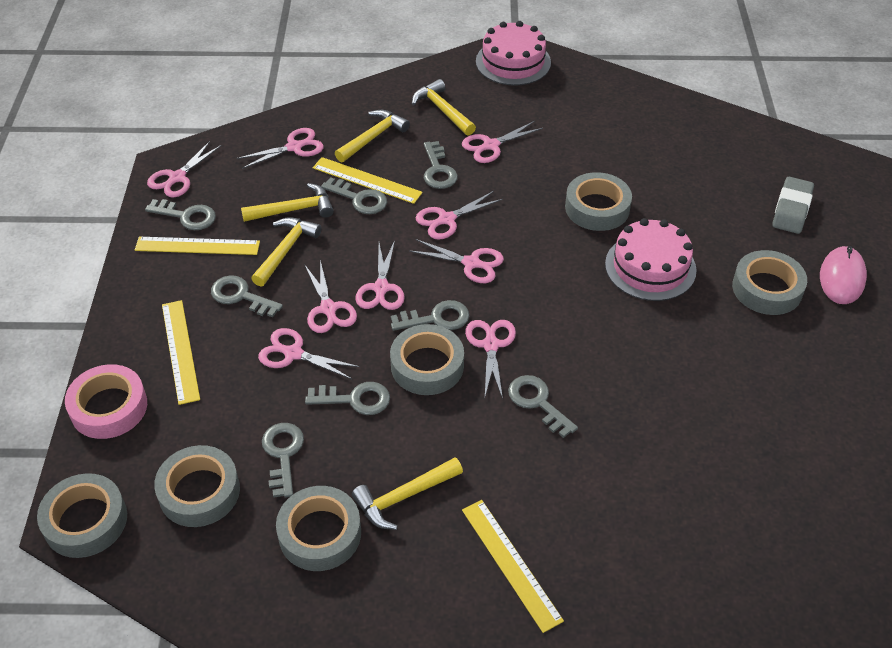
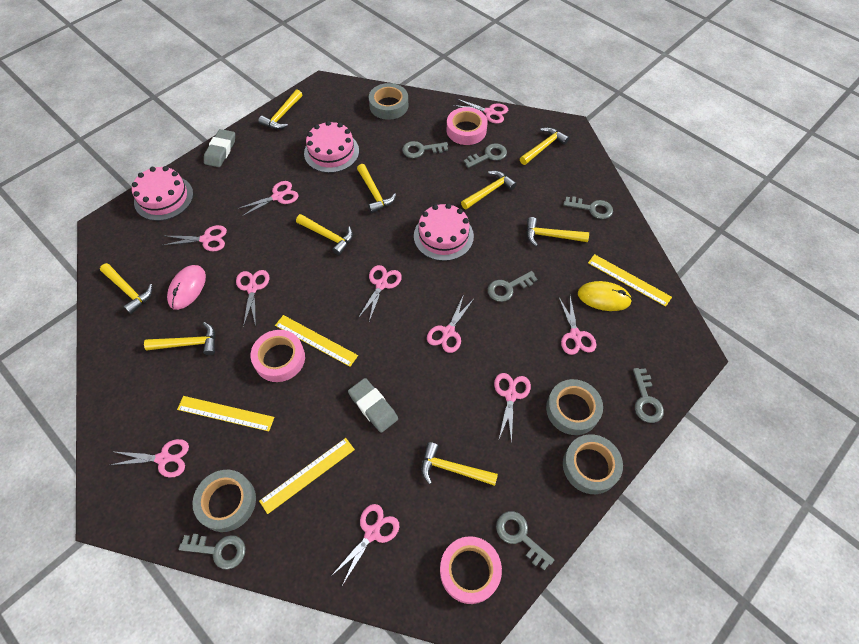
grey eraser: [772,177,814,234] = 1 -> [204,129,235,167] [348,378,398,433] = 2
grey key: [145,199,216,230] [211,275,283,317] [262,423,304,498] [305,382,390,415] [321,177,387,214] [391,300,469,331] [424,141,458,189] [508,375,578,438] = 8 -> [178,534,245,570] [402,141,448,158] [464,143,507,168] [488,271,537,302] [496,511,554,570] [563,196,613,219] [633,368,664,423] = 7
grey tape: [37,473,127,558] [154,445,240,527] [276,486,361,571] [390,324,464,395] [565,172,632,231] [732,250,807,315] = 6 -> [193,470,256,532] [369,83,408,120] [546,379,603,435] [563,434,623,494] = 4
pink cake: [476,21,551,86] [605,218,697,301] = 2 -> [132,166,193,221] [304,121,359,173] [414,203,474,261] = 3
pink scissors: [147,141,222,198] [237,128,324,169] [258,328,360,379] [304,260,357,333] [356,240,405,310] [410,239,504,283] [415,191,503,240] [462,121,543,163] [465,320,516,399] = 9 -> [111,439,189,478] [164,225,227,251] [236,270,269,327] [237,181,298,217] [331,504,399,586] [358,265,402,322] [427,295,474,353] [453,99,508,124] [494,373,531,444] [558,296,596,355] = 10
pink tape: [65,364,147,439] = 1 -> [251,330,305,382] [440,536,502,604] [447,107,488,145] = 3
yellow hammer: [241,183,334,222] [251,217,322,287] [335,110,410,162] [352,457,463,530] [412,79,476,136] = 5 -> [100,263,152,314] [144,322,216,355] [258,89,303,129] [296,214,353,255] [357,164,396,213] [421,442,498,486] [461,171,517,210] [520,127,569,165] [526,217,589,247] = 9
yellow mouse: none = 0 -> [578,281,632,311] = 1

